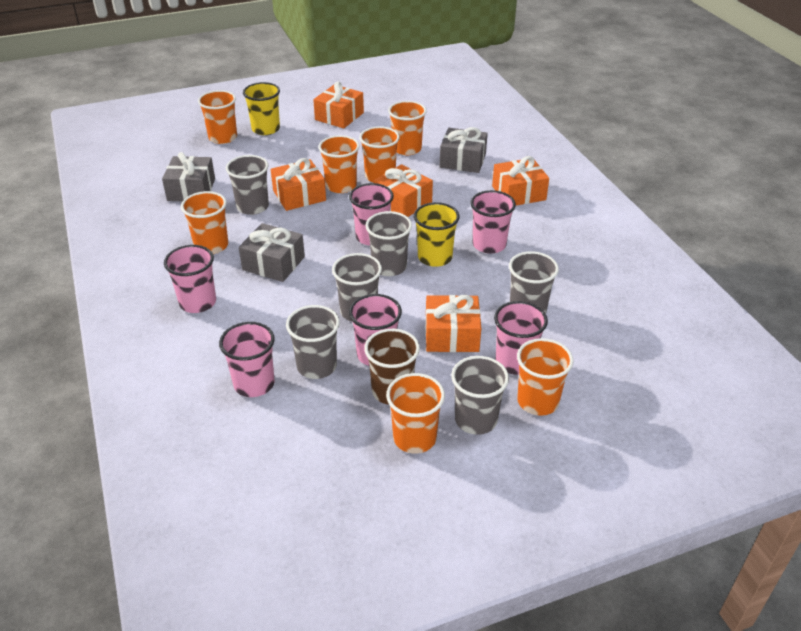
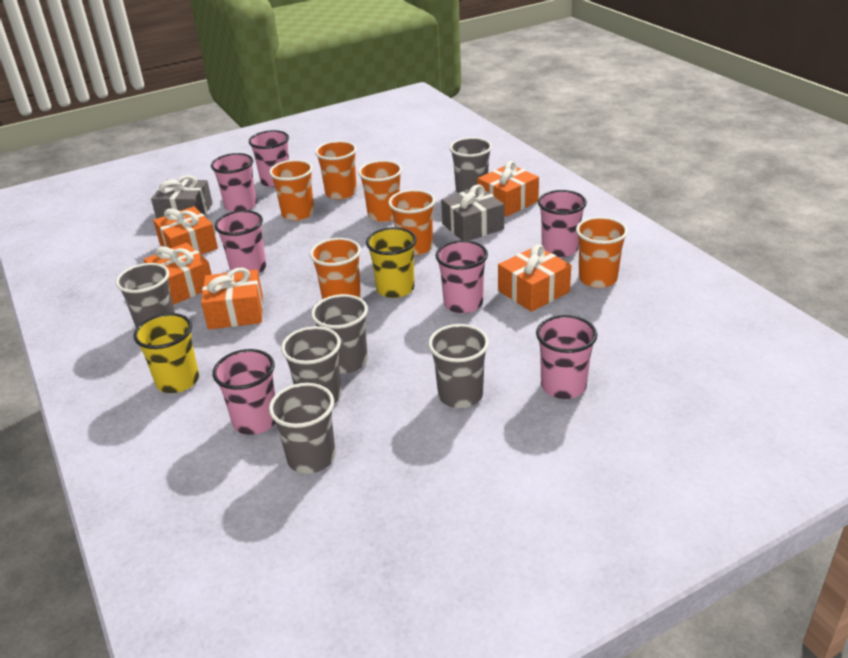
brown cup: [364,329,420,405] = 1 -> none = 0
grey gift: [162,152,215,201] [239,223,305,282] [440,127,488,173] = 3 -> [151,175,213,219] [441,184,504,241] = 2
orange cup: [181,191,228,254] [198,90,237,144] [318,135,360,193] [359,126,400,183] [386,373,445,454] [388,101,427,155] [517,338,573,416] = 7 -> [269,160,314,221] [310,238,361,299] [315,141,357,200] [358,160,402,222] [388,189,435,255] [576,217,628,288] = 6
pink cup: [164,245,216,313] [219,322,275,397] [349,183,394,246] [349,294,402,366] [470,190,516,254] [494,301,548,375] = 6 -> [211,153,257,212] [213,349,275,435] [215,210,266,274] [249,130,289,187] [436,240,488,313] [536,315,597,399] [538,190,587,257] = 7

